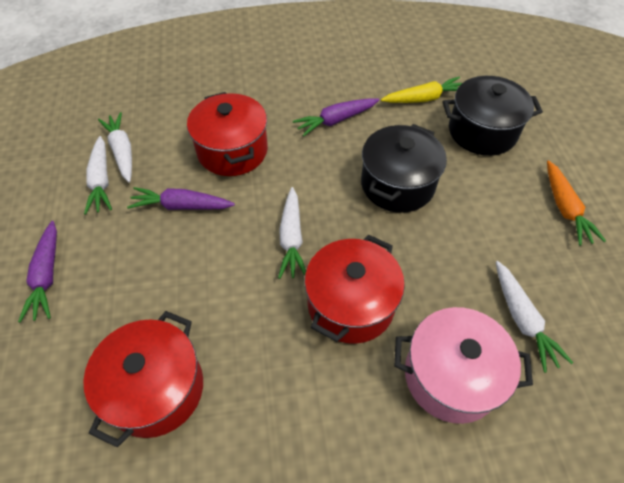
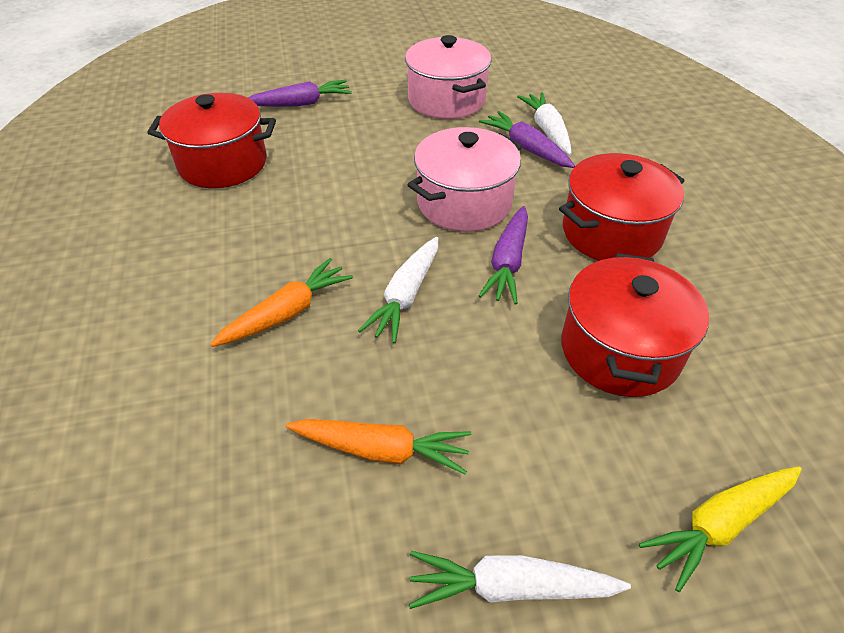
black pot: [361,124,447,213] [443,76,543,156] = 2 -> none = 0
orange carrot: [547,160,606,246] = 1 -> [210,258,353,347] [286,419,471,475] = 2
pink pot: [394,307,533,424] = 1 -> [405,35,492,119] [408,127,522,232] = 2
white carrot: [84,136,112,215] [98,112,132,183] [278,187,306,279] [496,261,573,373] = 4 -> [358,237,438,343] [409,551,631,609] [517,92,572,155] = 3

